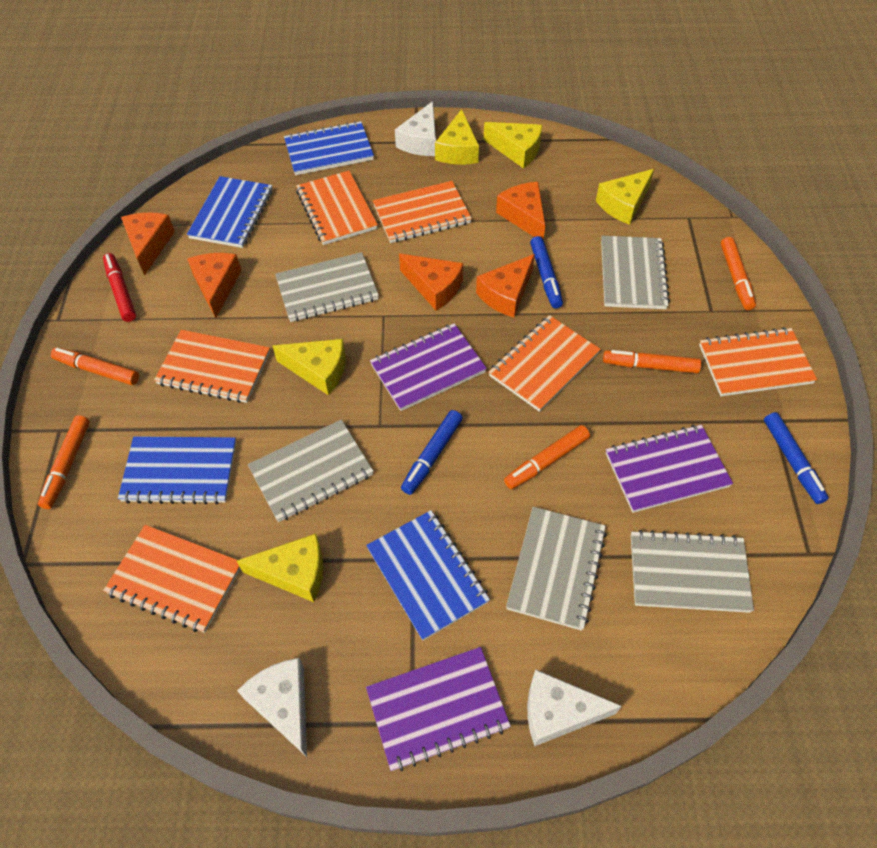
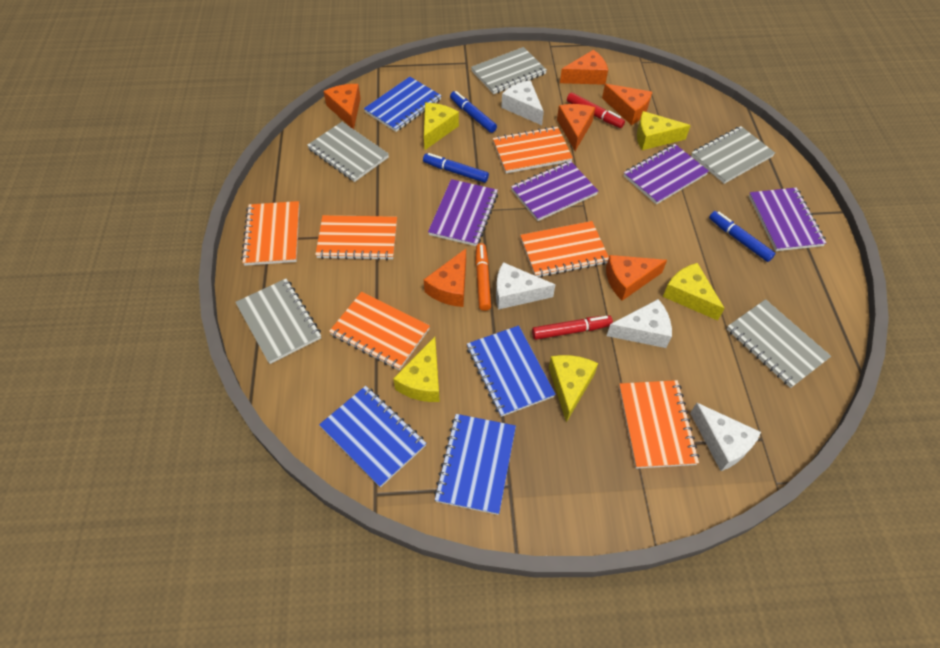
orange cheese: [121,213,175,276] [187,253,241,318] [399,254,463,311] [476,254,535,318] [496,182,545,240] = 5 -> [323,84,361,129] [424,249,466,307] [557,104,595,151] [560,50,608,85] [602,84,652,125] [606,255,667,301] = 6
orange marker: [38,415,90,509] [51,347,139,385] [504,425,590,489] [603,350,701,373] [721,237,756,310] = 5 -> [475,243,491,311] = 1
purple notebook: [366,647,511,771] [370,323,487,411] [606,425,733,513] = 3 -> [428,179,498,246] [511,161,598,221] [624,144,709,204] [749,188,826,251] = 4
red marker: [103,253,136,322] = 1 -> [532,315,613,340] [567,93,625,128] = 2
white cheese: [237,658,307,757] [395,101,436,156] [527,669,622,746] = 3 -> [496,262,555,310] [501,80,544,125] [607,299,672,348] [690,403,761,471] = 4

